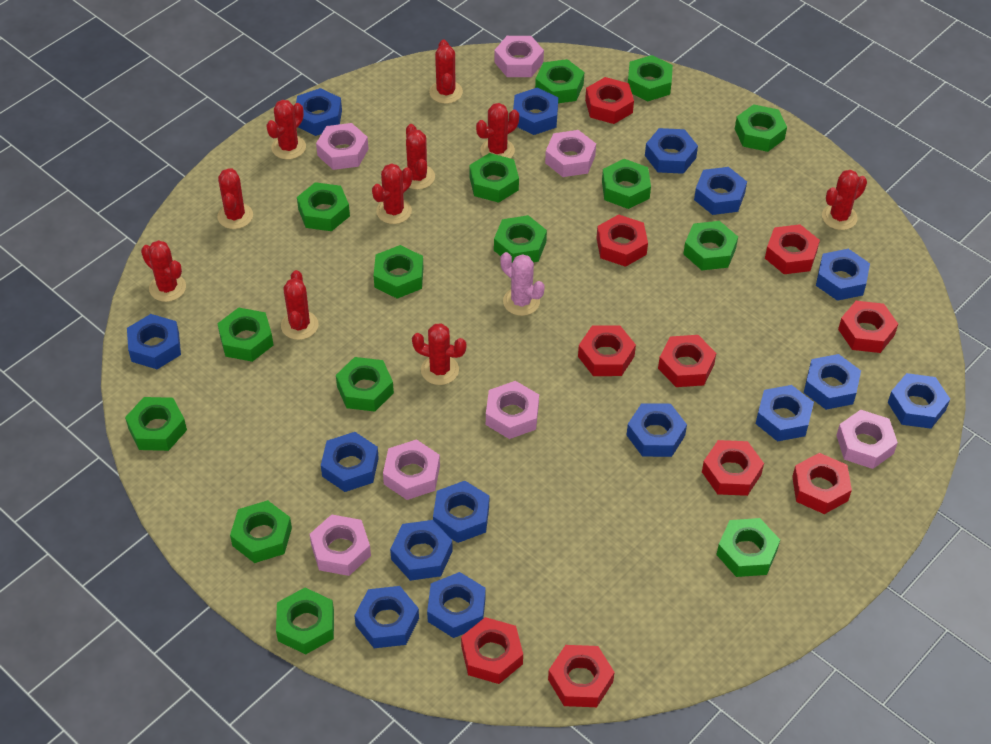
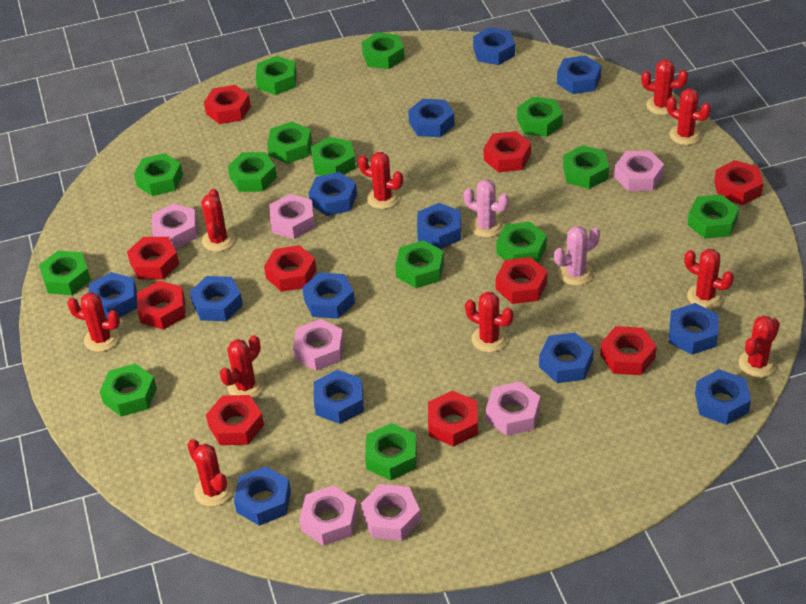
blue nut: [127,314,181,369] [296,88,342,136] [321,432,379,492] [354,586,419,648] [390,520,453,581] [427,572,486,638] [433,481,489,543] [513,87,558,135] [627,403,687,457] [645,128,698,174] [694,167,747,215] [756,385,814,442] [804,354,861,410] [816,249,870,301] [888,373,950,429] = 15 -> [89,272,137,319] [190,276,243,321] [234,466,291,526] [302,272,355,319] [309,172,357,216] [314,370,364,424] [408,99,455,137] [417,203,461,249] [473,27,515,65] [539,333,594,383] [557,55,602,94] [669,303,719,355] [695,369,751,425] = 13
green nut: [125,397,187,451] [217,308,273,362] [230,500,292,563] [276,588,334,654] [297,182,350,231] [336,357,394,412] [374,245,424,299] [469,153,519,203] [494,215,547,263] [535,59,584,103] [602,159,651,209] [628,55,673,101] [683,221,738,270] [716,518,780,577] [735,104,787,152] = 15 -> [39,251,91,295] [100,363,157,417] [134,153,183,196] [228,152,277,192] [256,56,297,95] [267,122,312,164] [311,137,356,176] [362,32,405,69] [365,423,417,480] [395,240,444,288] [496,222,547,264] [517,97,563,137] [563,145,609,189] [688,194,739,239] = 14
pink cactus: [500,252,545,316] = 1 -> [464,179,509,238] [554,226,600,286] = 2

